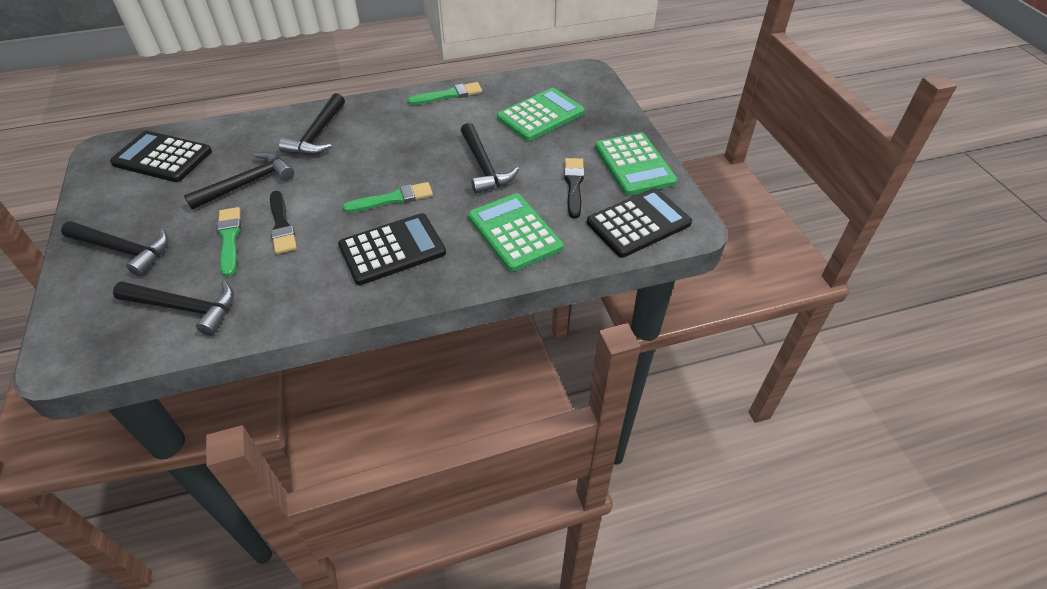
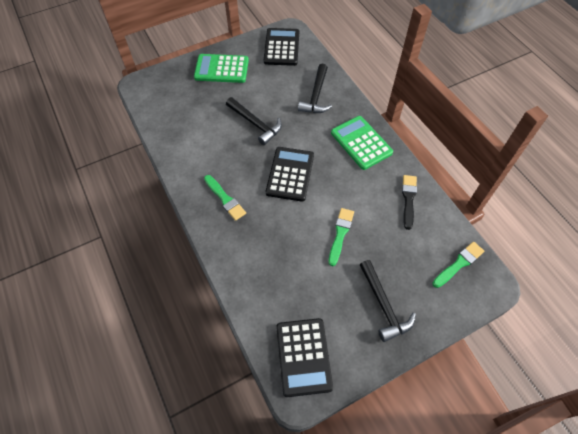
black brush: [270,191,297,254] [564,158,584,219] = 2 -> [402,175,417,230] = 1
black hammer: [61,221,168,277] [113,281,234,336] [184,152,294,210] [279,93,345,155] [461,123,519,194] = 5 -> [226,97,282,145] [298,64,332,113] [360,260,416,342] = 3
green calculator: [468,193,563,271] [497,88,585,141] [595,133,677,196] = 3 -> [194,54,249,83] [331,116,393,170] = 2

